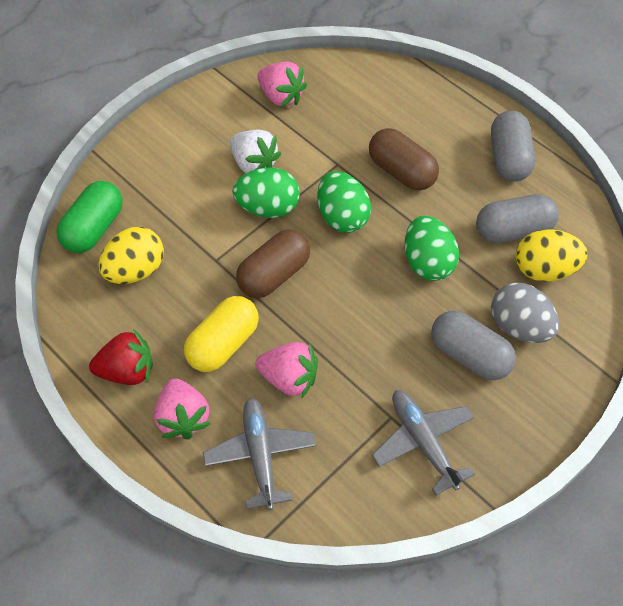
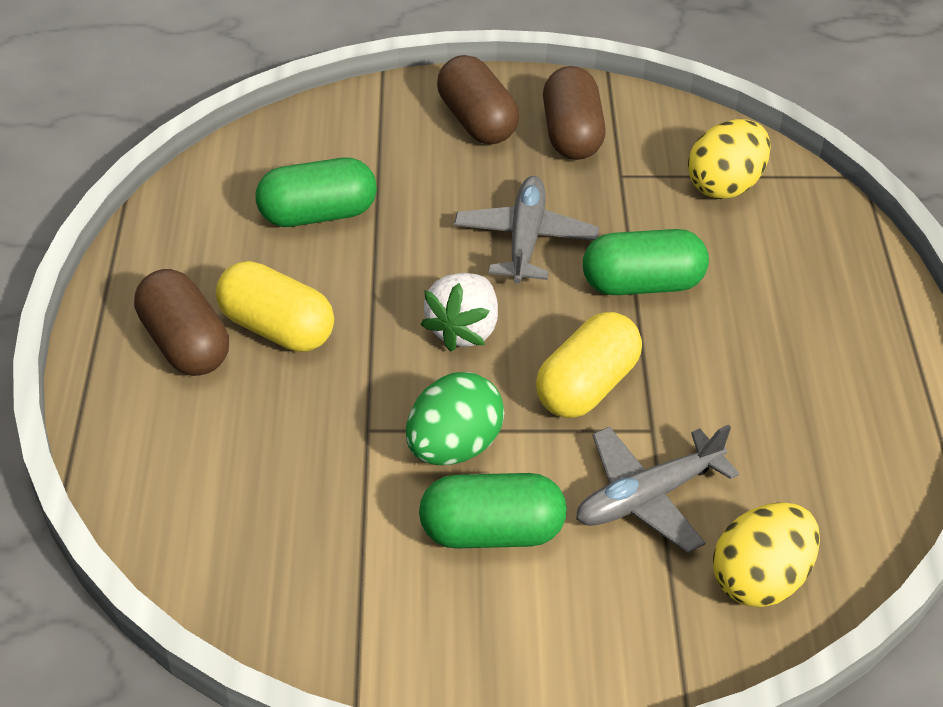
brown capsule: [236,230,310,298] [369,128,439,190] = 2 -> [134,269,229,376] [437,55,519,145] [543,66,606,160] = 3
green capsule: [56,181,123,253] = 1 -> [256,158,377,227] [419,473,567,549] [583,229,709,295] = 3
green egg: [232,167,300,218] [317,171,371,233] [405,216,459,281] = 3 -> [406,372,504,465] = 1
grey capsule: [431,311,516,380] [476,194,559,243] [491,111,535,182] = 3 -> none = 0
grey egg: [491,282,559,343] = 1 -> none = 0
pink strawberry: [154,378,211,440] [256,342,318,399] [257,61,307,107] = 3 -> none = 0
red strawberry: [89,329,153,385] = 1 -> none = 0
yellow capsule: [184,296,259,372] = 1 -> [216,261,334,352] [536,312,642,418] = 2

